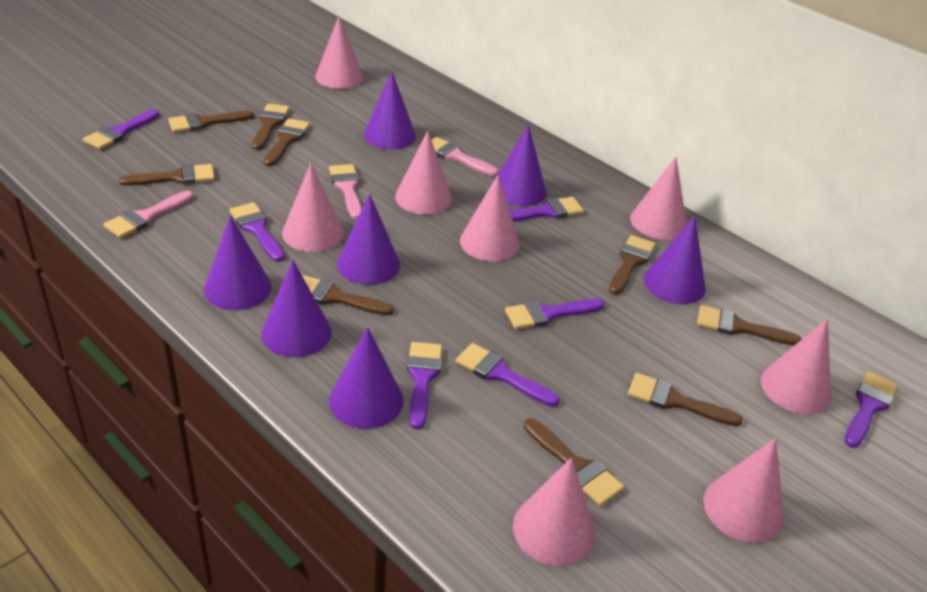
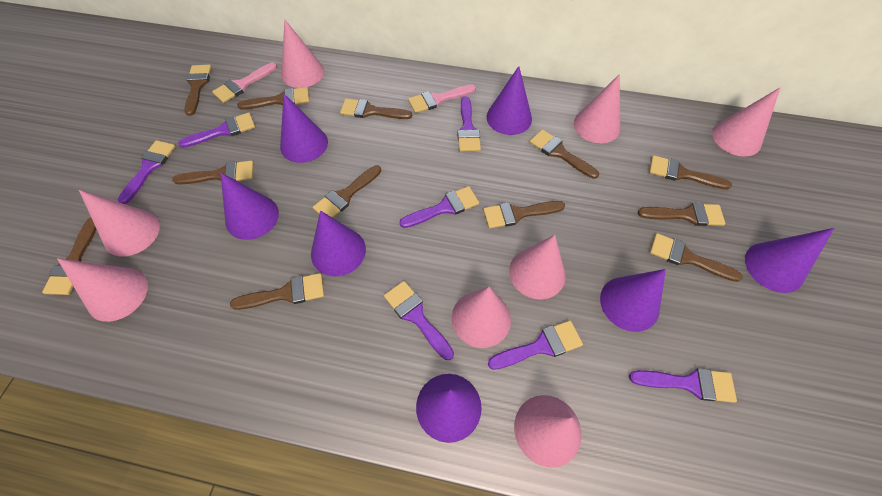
brown brush: [119,164,215,186] [168,111,254,132] [252,103,290,150] [264,118,310,166] [302,275,394,315] [524,418,624,506] [609,235,656,295] [628,373,743,426] [697,305,802,345] = 9 -> [42,217,97,295] [172,160,254,184] [184,64,212,116] [230,273,324,310] [237,87,310,110] [313,165,381,218] [340,98,412,119] [483,201,565,228] [530,129,599,179] [638,203,725,226] [649,155,732,190] [650,233,743,282] = 12
pink brush: [103,191,194,238] [329,164,362,219] [432,137,498,177] = 3 -> [212,62,277,103] [408,84,476,113] = 2

